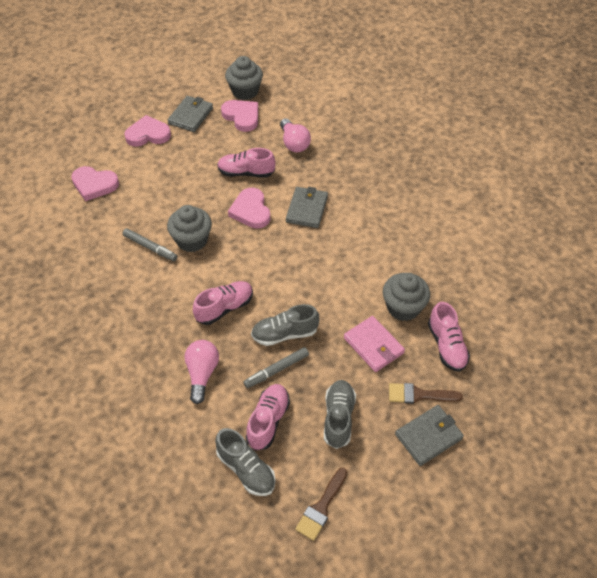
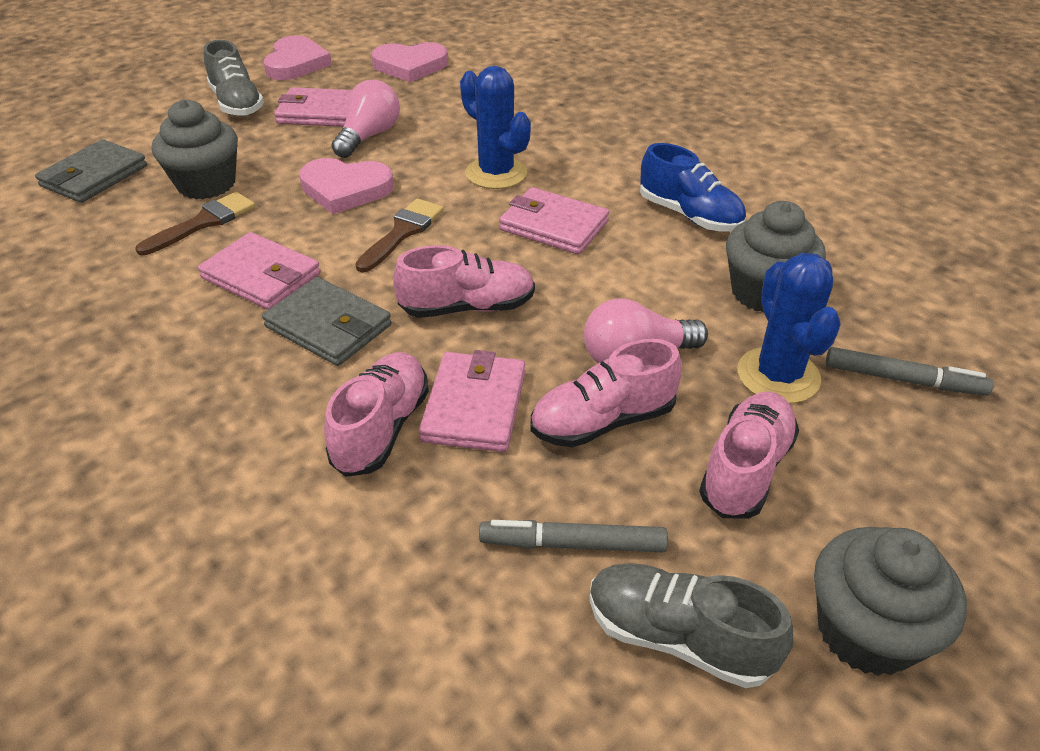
blue cactus: none = 0 -> [460,66,531,189] [737,253,841,404] = 2
blue shoe: none = 0 -> [640,143,746,231] = 1
grey shoe: [215,428,275,496] [251,304,319,346] [324,380,356,449] = 3 -> [204,40,264,116] [589,563,793,688] = 2
grey wallet: [168,96,213,132] [286,187,328,228] [395,405,464,466] = 3 -> [35,139,147,203] [262,277,392,366] = 2
pink heart: [71,166,119,201] [124,115,171,147] [221,100,258,132] [228,188,270,229] = 4 -> [263,35,332,80] [299,158,394,214] [371,42,448,82] = 3
pink wallet: [344,316,405,372] = 1 -> [198,232,321,310] [274,87,352,127] [419,350,525,452] [499,187,609,255] = 4

